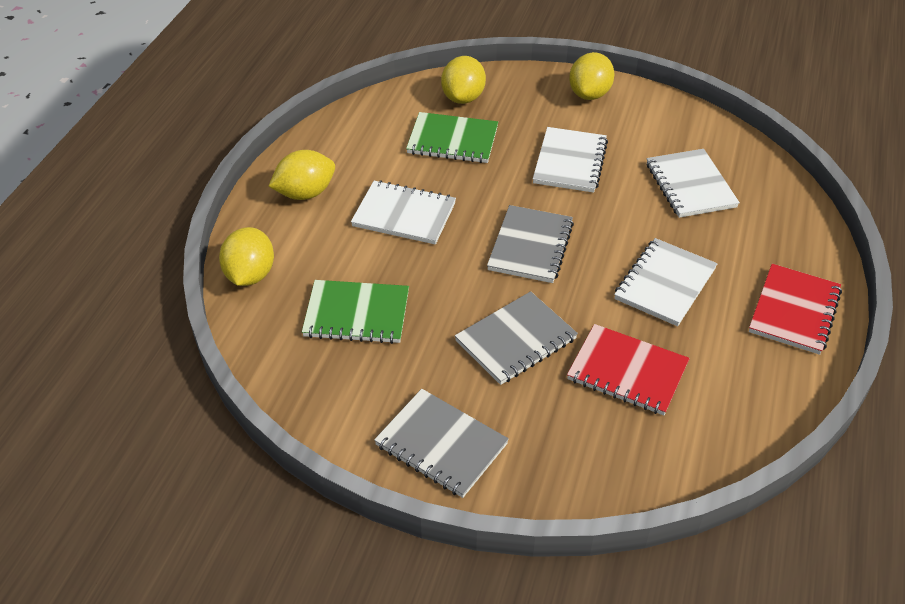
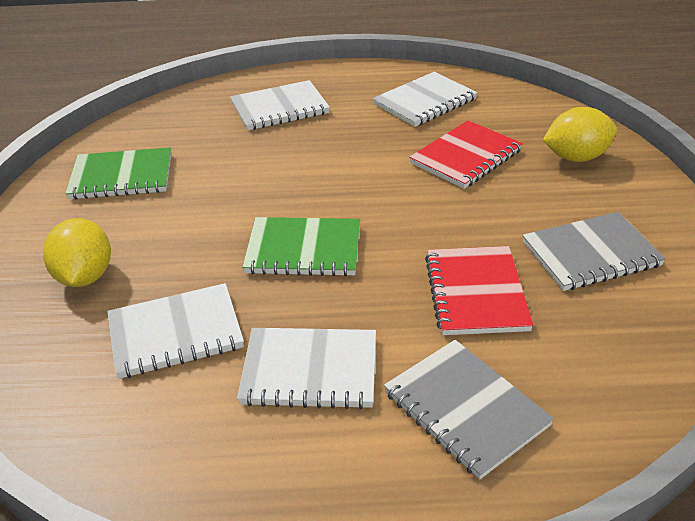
grey notebook: [374,389,509,498] [455,291,578,385] [487,205,574,283] = 3 -> [384,340,554,479] [522,212,666,291] = 2
yellow lemon: [219,227,274,286] [268,150,335,200] [441,56,486,104] [569,52,614,100] = 4 -> [43,218,111,287] [543,107,617,162] = 2

